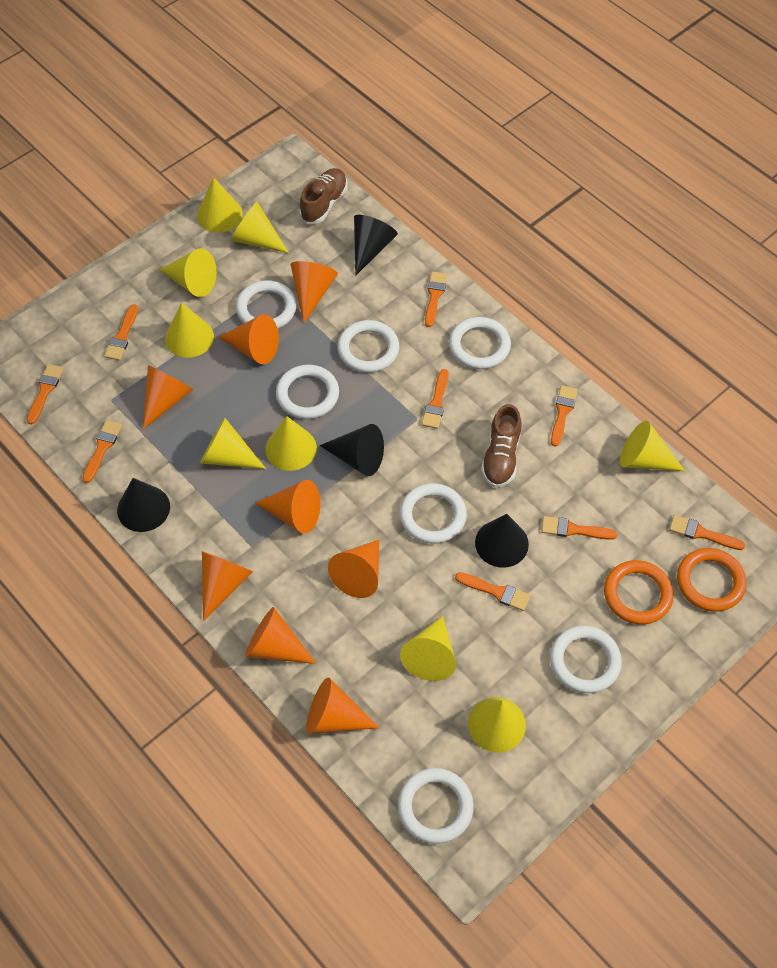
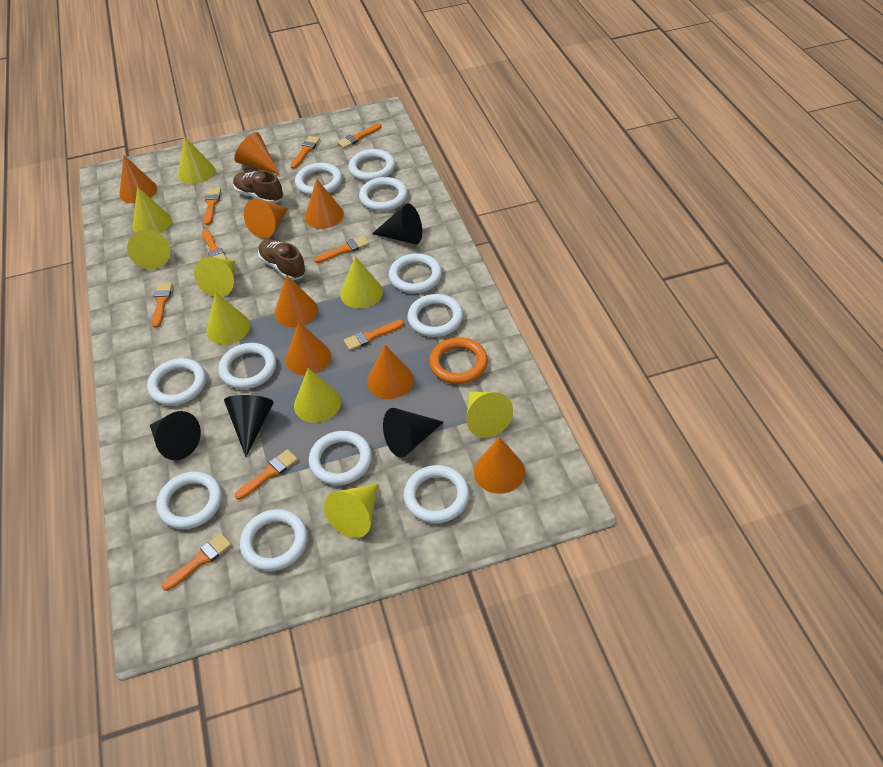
orange ring: [604,560,674,624] [677,548,747,612] = 2 -> [429,337,488,384] = 1
white ring: [236,280,297,329] [276,364,339,419] [338,320,399,373] [398,768,474,844] [400,483,467,544] [449,317,511,369] [550,626,622,693] = 7 -> [147,358,206,406] [156,471,222,529] [218,343,276,389] [240,509,308,571] [295,163,342,196] [309,431,372,485] [348,149,395,182] [359,177,408,211] [389,253,442,293] [404,465,469,523] [408,294,463,337] = 11

